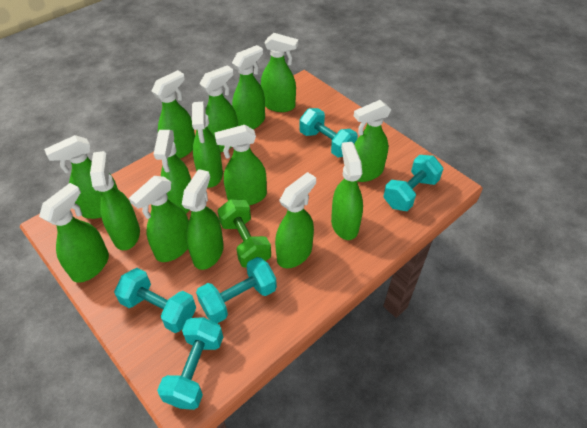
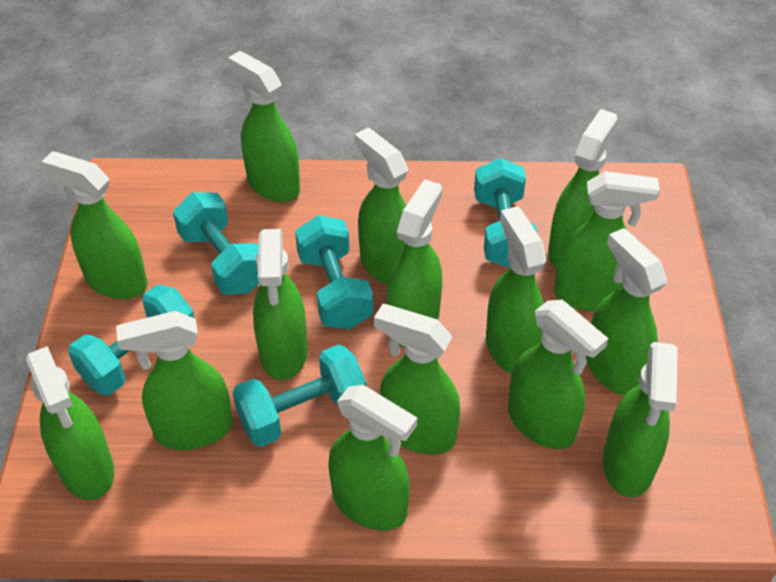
green dumbbell: [217,199,271,268] = 1 -> none = 0

